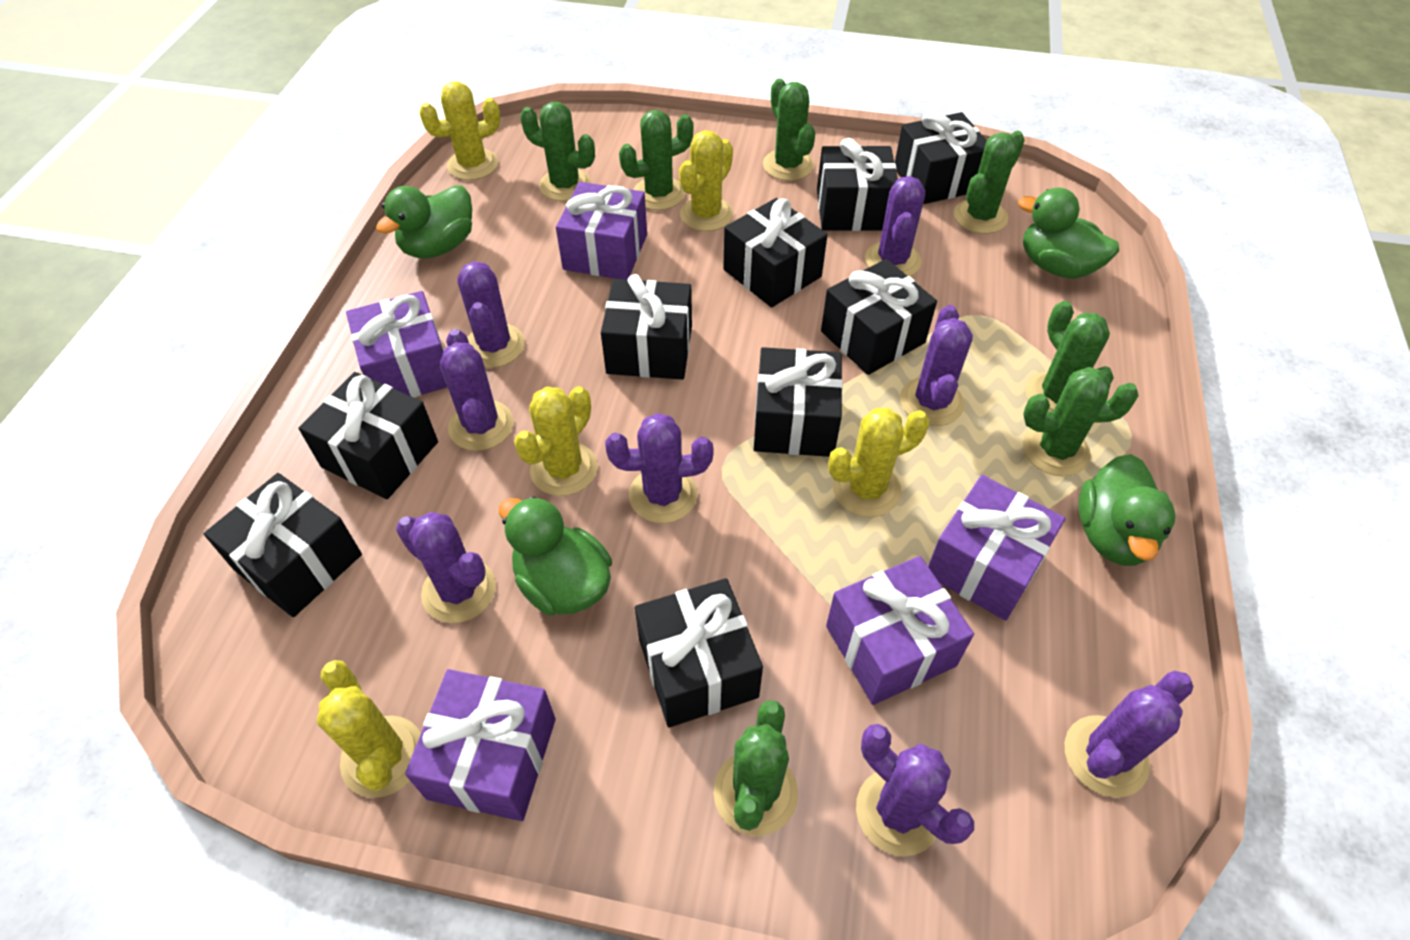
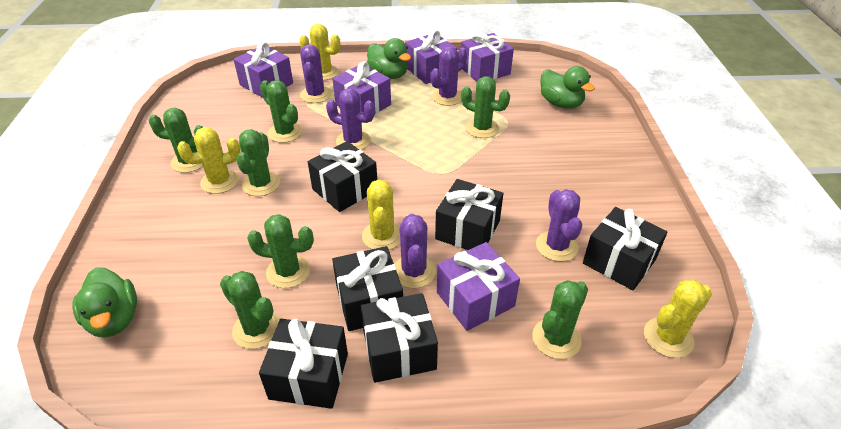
black gift: [204,473,362,617] [299,372,438,499] [601,274,692,380] [635,578,763,727] [723,198,827,307] [754,347,843,457] [817,138,898,231] [821,259,937,375] [895,111,987,204] = 9 -> [259,319,348,409] [308,141,377,212] [332,246,403,331] [361,293,438,383] [435,179,503,250] [583,207,667,290] = 6
green duck: [376,185,472,258] [499,496,612,615] [1018,187,1119,279] [1078,454,1175,566] = 4 -> [73,268,137,338] [367,38,411,79] [540,66,595,109] = 3
purple cactus: [396,512,496,623] [440,329,514,451] [457,261,525,368] [605,413,714,523] [856,724,974,856] [865,176,925,276] [900,305,973,426] [1065,671,1193,797] = 8 -> [300,44,332,103] [326,88,375,150] [395,214,436,288] [431,46,467,106] [536,189,582,262] = 5
yellow cactus: [317,660,421,798] [419,81,501,180] [514,386,597,496] [679,130,733,231] [828,408,929,517] = 5 -> [177,127,241,194] [299,24,341,80] [362,179,400,250] [644,279,712,358] = 4

